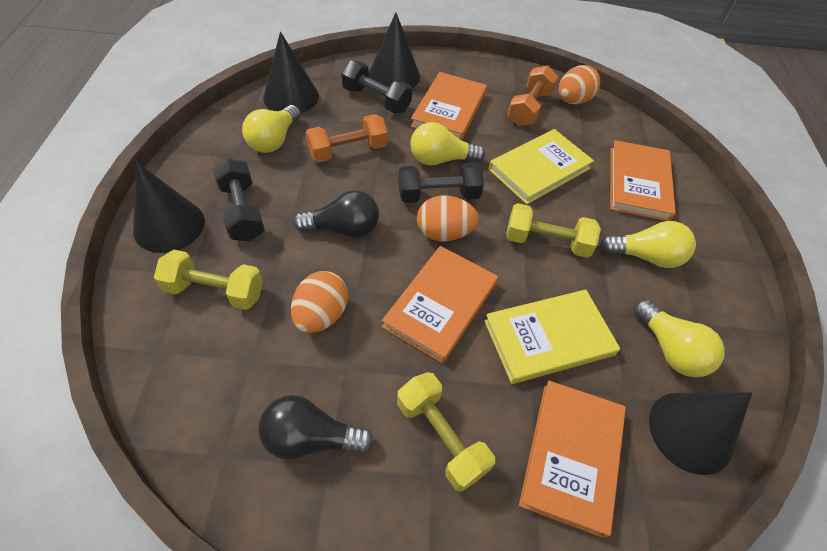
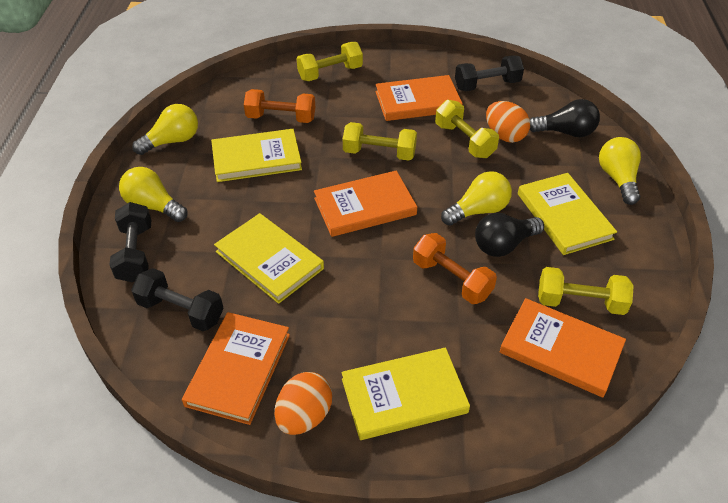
black cone: [133,162,205,253] [263,32,319,113] [369,12,420,88] [649,392,752,475] = 4 -> none = 0
orange egg: [291,271,348,333] [417,195,479,241] [559,65,600,105] = 3 -> [275,372,332,435] [486,101,530,143] = 2
yellow book: [484,290,620,384] [489,129,594,204] = 2 -> [211,129,302,182] [214,213,324,304] [342,347,470,440] [518,173,617,255] = 4
yellow dumbbell: [154,250,263,310] [397,372,495,492] [506,203,601,258] = 3 -> [297,42,363,81] [343,122,417,161] [435,100,499,158] [538,267,634,315] = 4

